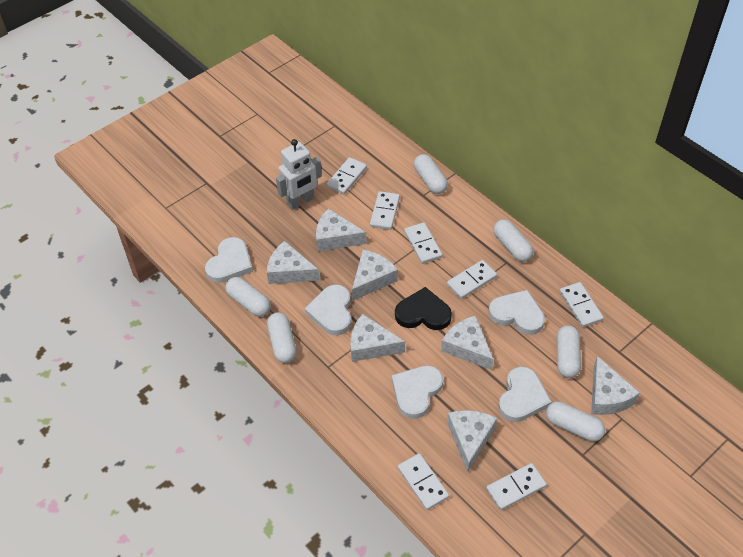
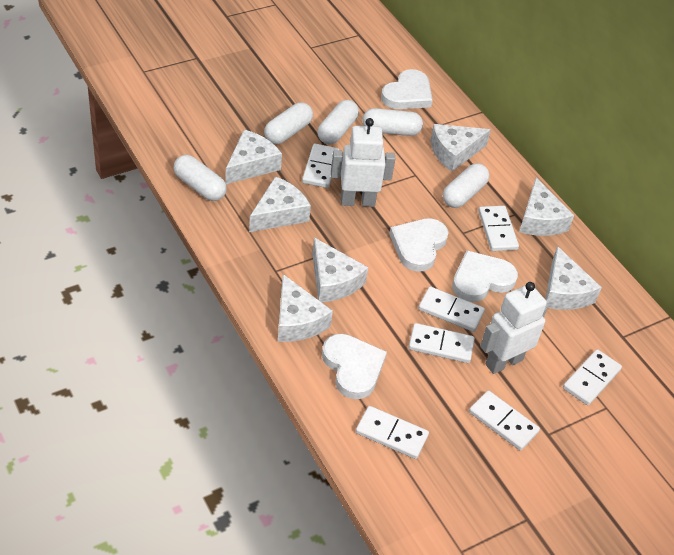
black heart: [395,287,452,330] = 1 -> none = 0
white capsule: [225,277,271,317] [267,312,297,363] [414,154,448,194] [493,219,533,262] [546,401,605,441] [557,325,581,378] = 6 -> [174,155,227,201] [264,102,313,144] [318,100,359,144] [362,108,423,136] [443,163,489,208] = 5
white heart: [205,237,253,283] [305,284,352,335] [392,365,443,419] [488,290,545,335] [498,367,552,422] = 5 -> [322,334,387,399] [381,69,433,109] [389,218,448,272] [452,251,518,302] = 4
white robot: [276,139,322,210] = 1 -> [331,118,395,207] [480,282,547,374] = 2

